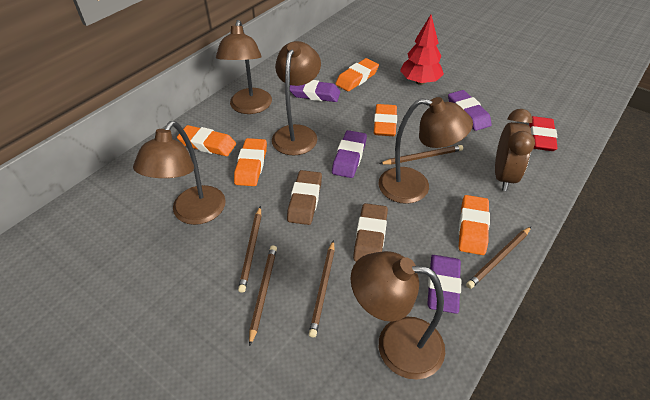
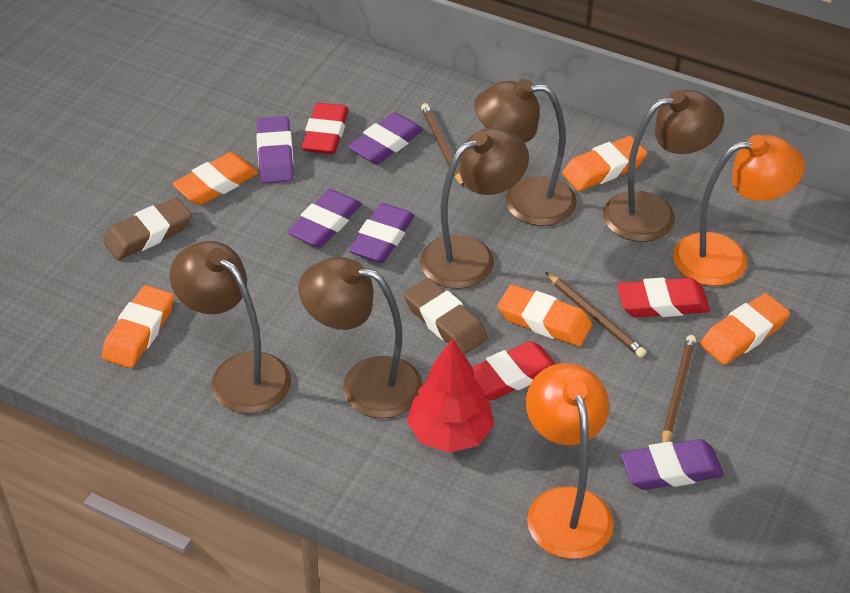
brown clock: [495,109,535,191] = 1 -> none = 0
brown pencil: [238,206,261,293] [249,245,277,346] [309,240,335,338] [380,145,463,165] [466,227,531,289] = 5 -> [421,103,464,187] [545,272,646,358] [662,335,696,443] = 3
orange lamp: none = 0 -> [526,363,614,559] [673,135,805,286] = 2
purple eraser: [290,80,340,102] [332,130,367,178] [427,255,461,314] [448,90,492,131] = 4 -> [256,116,294,184] [287,189,362,248] [348,112,423,164] [349,203,415,263] [621,439,724,490] = 5
red eraser: [529,116,558,151] = 1 -> [301,103,349,154] [473,341,556,400] [617,277,710,318] = 3

